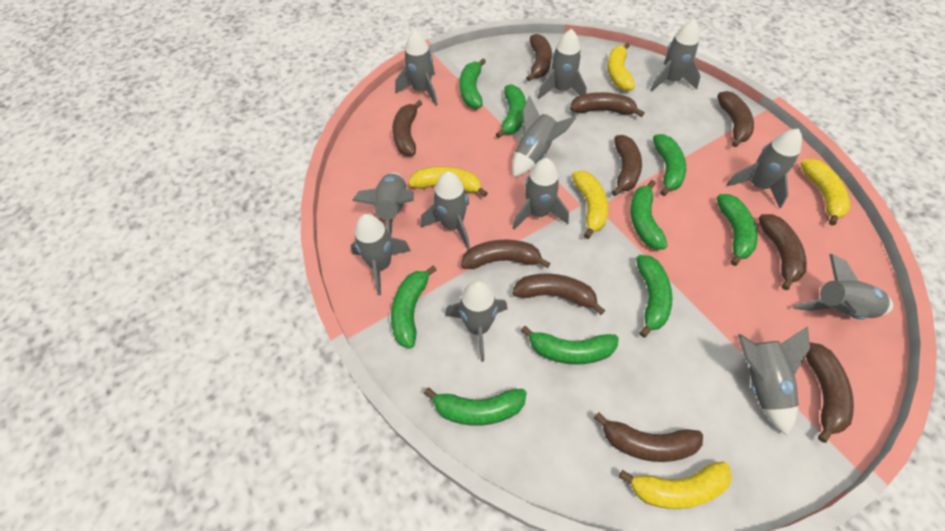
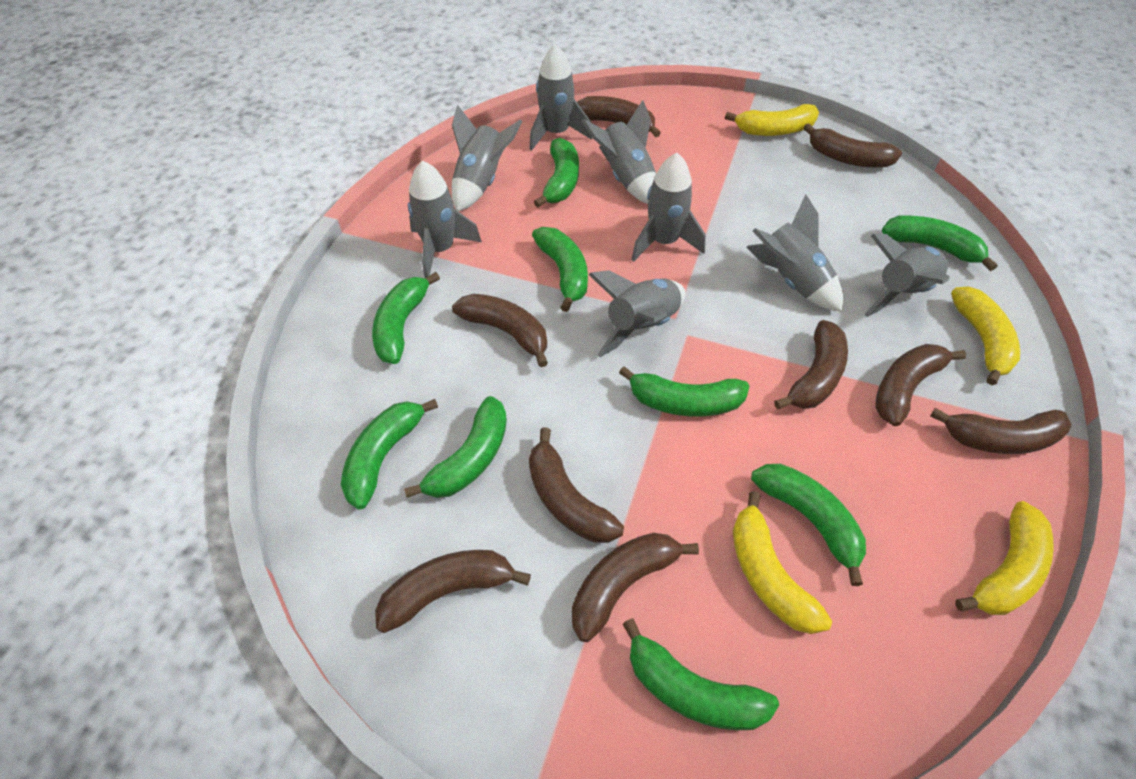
brown banana: [392,100,423,156] [461,240,550,269] [512,273,605,315] [526,34,552,81] [570,92,644,117] [594,412,703,462] [612,135,642,196] [717,91,754,147] [758,214,807,290] [805,342,854,443] = 10 -> [375,550,531,633] [452,294,548,367] [529,428,624,543] [572,533,699,642] [577,96,661,137] [774,320,848,409] [803,123,902,167] [875,344,966,426] [930,408,1072,454] = 9
grey rocket: [350,214,411,295] [352,173,414,237] [395,30,438,106] [420,171,470,249] [445,280,508,362] [512,96,576,177] [513,158,569,230] [538,29,587,99] [650,20,701,92] [726,128,802,208] [738,326,810,436] [792,254,893,319] = 12 -> [408,161,482,278] [452,105,523,212] [529,44,592,151] [582,100,656,204] [588,270,685,357] [631,153,706,262] [747,194,843,312] [864,234,950,317] = 8
yellow banana: [408,166,488,197] [572,171,608,239] [607,43,635,91] [619,461,732,509] [800,159,851,226] = 5 -> [725,104,819,136] [733,491,832,634] [951,287,1020,385] [955,501,1054,615] = 4

